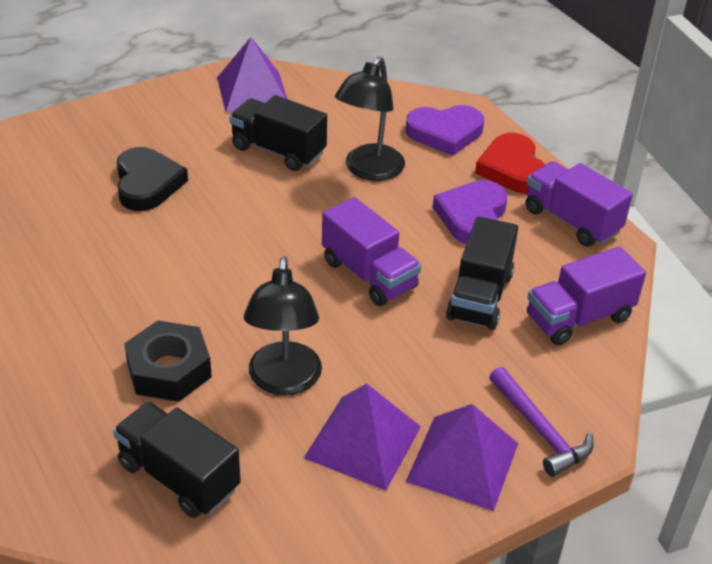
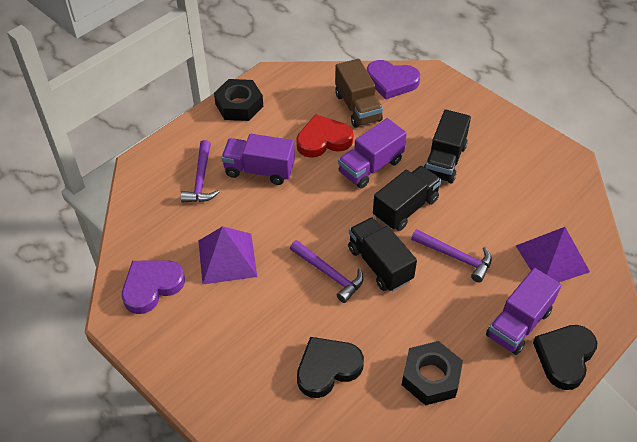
black heart: [117,147,188,211] = 1 -> [297,337,364,398] [533,325,597,390] = 2
black lamp: [244,256,322,396] [335,56,405,181] = 2 -> none = 0
black nut: [124,320,212,402] = 1 -> [214,79,263,121] [402,341,463,405] = 2
brown truck: none = 0 -> [335,59,383,128] = 1
purple hammer: [489,367,593,477] = 1 -> [181,140,219,203] [290,240,364,303] [411,229,492,282] = 3
purple pyramid: [217,37,287,112] [304,383,421,491] [406,404,518,511] = 3 -> [198,226,257,284] [516,227,590,282] = 2

